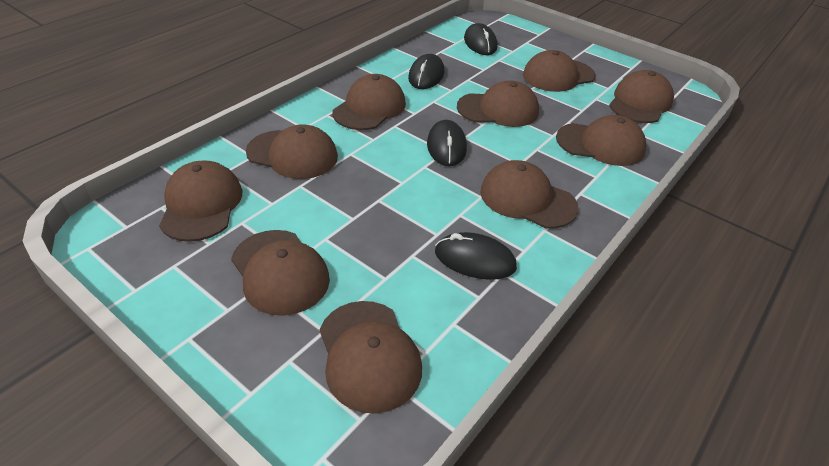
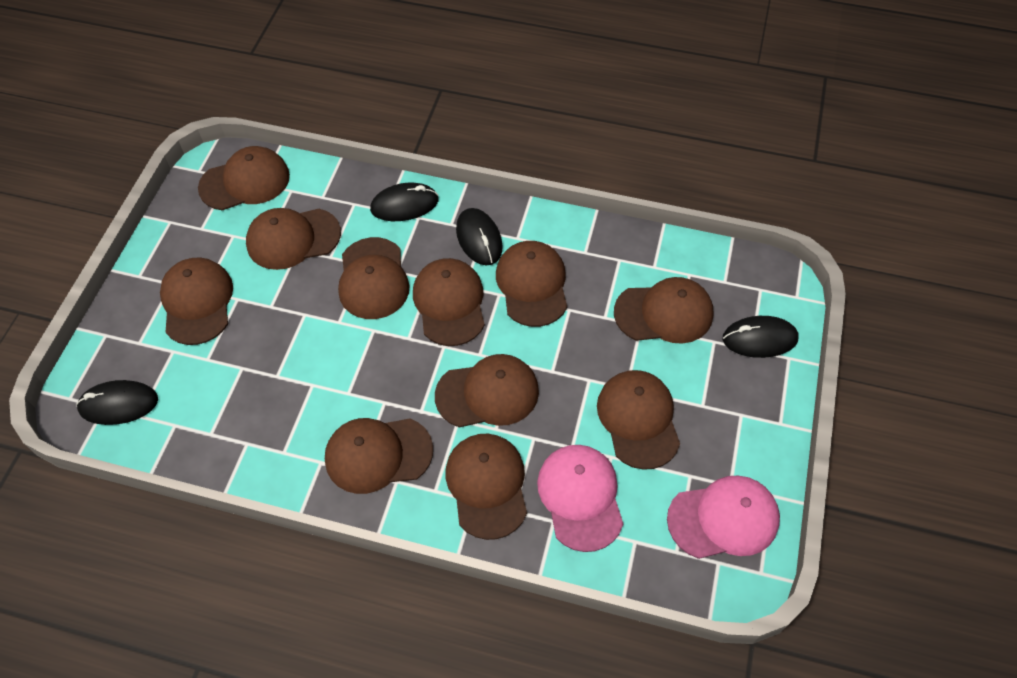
brown cap: [159,160,242,242] [231,230,330,316] [246,124,338,179] [320,301,422,414] [333,74,406,130] [457,80,539,127] [480,160,578,229] [523,50,596,92] [556,115,646,166] [609,70,674,123] = 10 -> [160,257,233,345] [198,146,290,210] [246,208,341,270] [325,418,433,494] [338,237,410,319] [413,258,485,346] [435,354,539,427] [446,434,527,540] [496,241,567,327] [597,370,680,470] [614,277,714,344] = 11
pink cap: none = 0 -> [537,445,623,552] [667,476,780,559] = 2

